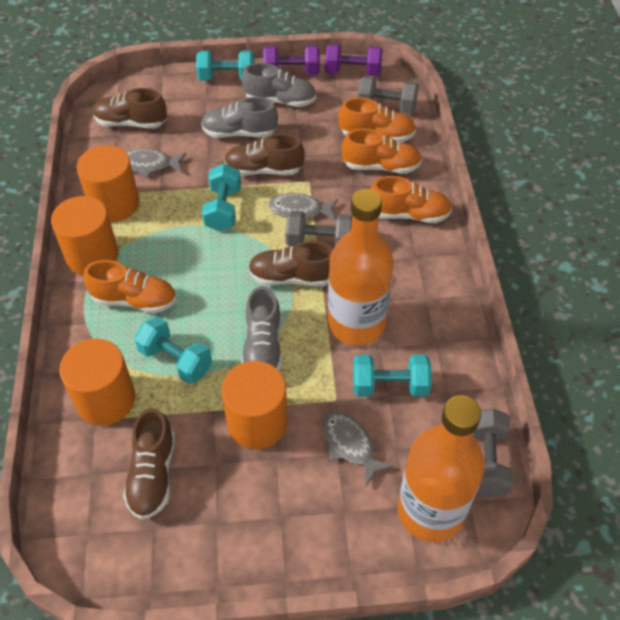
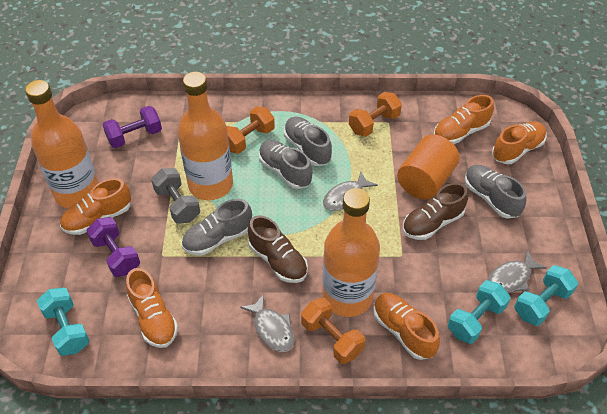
brown shoe: [93,88,167,128] [123,408,175,520] [224,133,305,176] [248,241,333,286] = 4 -> [248,215,308,283] [402,183,468,240] = 2
grey dumbbell: [285,210,352,246] [358,76,419,113] [472,408,514,497] = 3 -> [151,168,200,224] = 1
grey shoe: [201,97,278,138] [241,286,282,371] [242,63,316,107] = 3 -> [182,199,252,256] [259,140,312,189] [284,117,332,166] [465,165,526,219] = 4
orange bottle: [328,189,394,346] [398,395,485,542] = 2 -> [25,80,99,208] [178,72,233,200] [322,188,380,317] = 3
orange cylinder: [51,196,119,276] [59,338,136,426] [76,145,140,222] [221,361,288,449] = 4 -> [397,134,460,200] = 1
orange dumbbell: none = 0 -> [227,106,275,154] [301,298,365,364] [349,92,402,137] = 3
orange shoe: [83,260,176,313] [338,98,416,142] [341,129,422,174] [370,176,452,223] = 4 -> [60,178,131,235] [126,268,178,348] [373,293,440,360] [434,95,494,144] [492,121,547,164] = 5
turquoise dumbbell: [134,317,212,384] [196,51,254,80] [202,164,241,231] [353,355,432,397] = 4 -> [37,288,90,356] [448,280,511,344] [514,265,578,326] = 3

